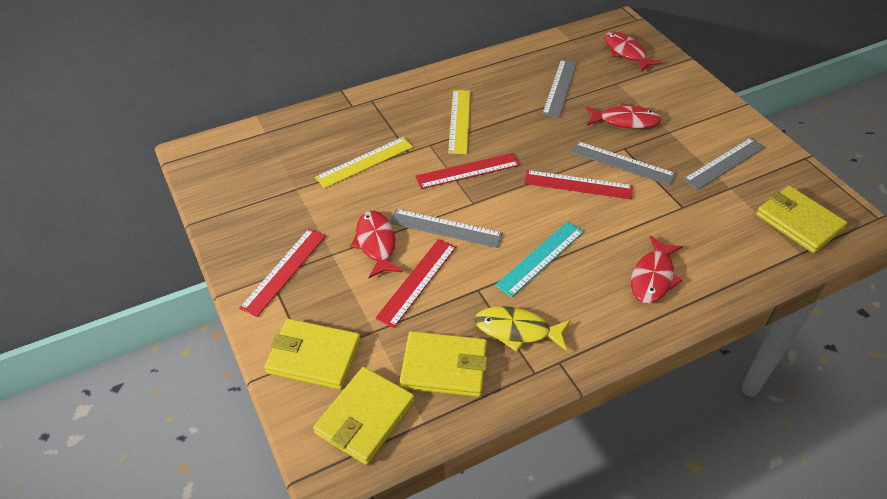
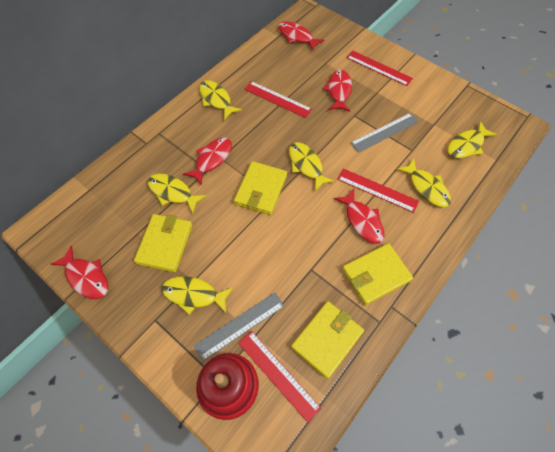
grey ruler: [390,209,503,248] [542,59,577,118] [571,141,676,186] [683,137,765,190] = 4 -> [194,292,284,361] [350,113,419,153] = 2
red fish: [350,211,403,278] [586,103,661,129] [604,31,662,72] [631,236,683,303] = 4 -> [51,245,108,299] [183,137,232,186] [279,21,325,50] [323,70,352,112] [334,189,385,244] = 5
red stacking toy: none = 0 -> [196,353,259,420] = 1
turquoise ruler: [495,221,584,297] = 1 -> none = 0
yellow fish: [474,306,571,352] = 1 -> [148,174,207,214] [162,276,233,315] [199,80,242,120] [289,142,335,191] [396,158,451,207] [447,121,497,158] = 6
yellow ruler: [315,137,413,189] [448,90,470,154] = 2 -> none = 0

